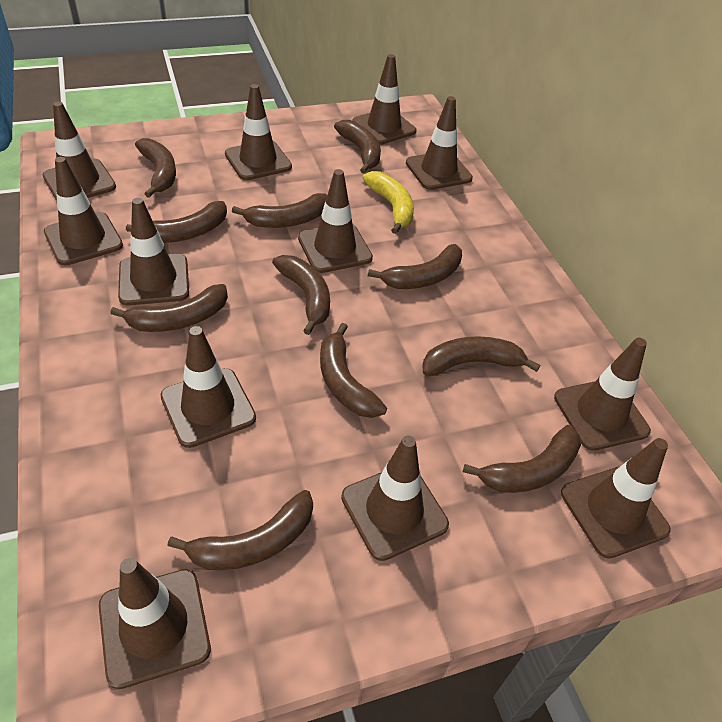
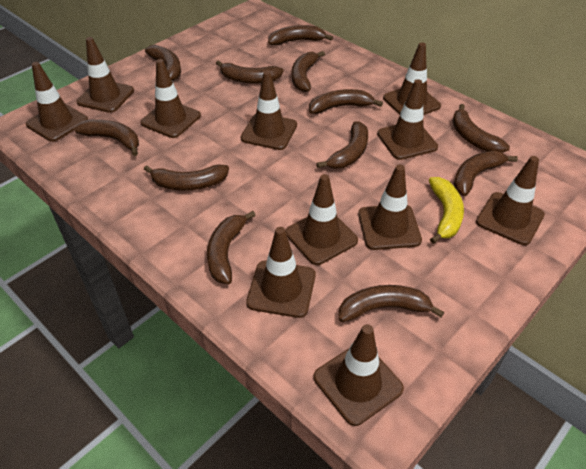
brown banana: [110,284,228,332] [126,201,227,243] [135,138,176,198] [167,490,313,570] [232,193,327,228] [272,255,330,335] [320,323,387,418] [334,120,381,173] [368,244,462,289] [422,336,540,376] [463,425,581,493] = 11 -> [74,119,139,156] [144,165,229,191] [145,45,181,81] [207,211,256,284] [216,60,284,84] [268,25,333,46] [292,51,325,92] [309,89,383,114] [316,121,368,169] [339,285,444,322] [453,104,510,153] [454,151,518,196] = 12
brown traffic cone: [43,101,116,201] [44,157,123,265] [99,558,211,689] [118,198,189,305] [160,326,256,448] [225,84,292,180] [298,169,373,273] [341,435,449,561] [352,54,417,145] [406,96,473,190] [554,338,651,451] [561,438,671,559] = 12 -> [26,62,88,142] [76,37,134,113] [141,59,201,138] [241,71,297,150] [246,227,316,318] [285,174,358,265] [314,324,404,426] [358,164,422,250] [377,79,438,160] [383,42,441,115] [476,156,545,245] = 11

